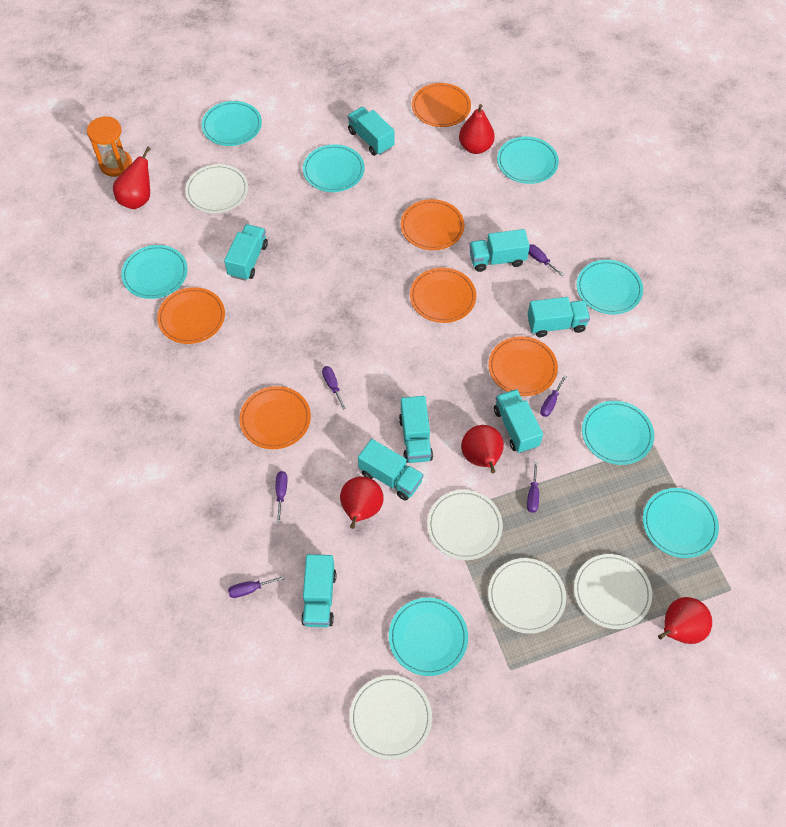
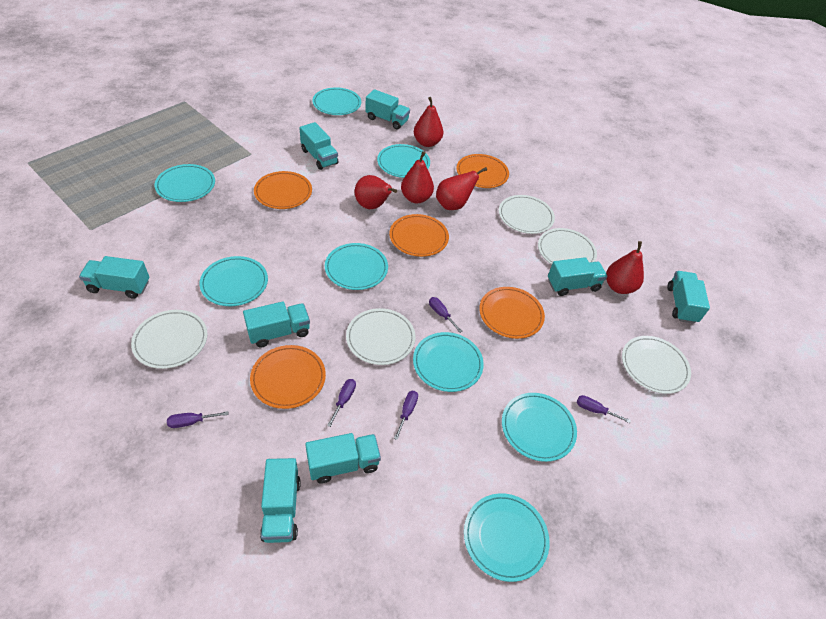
orange hourglass: [87,116,132,177] = 1 -> none = 0
orange plate: [157,287,225,344] [239,386,311,449] [401,199,464,250] [410,268,476,323] [412,83,471,127] [488,336,558,396] = 6 -> [250,345,326,409] [254,171,312,209] [389,214,449,257] [456,154,509,188] [479,287,545,339] = 5
purple screwdriver: [228,576,285,598] [276,471,288,523] [322,366,346,410] [527,462,539,513] [528,244,564,276] [540,375,567,417] = 6 -> [167,411,228,428] [327,379,356,427] [394,391,418,440] [429,297,462,333] [577,395,631,423] = 5

